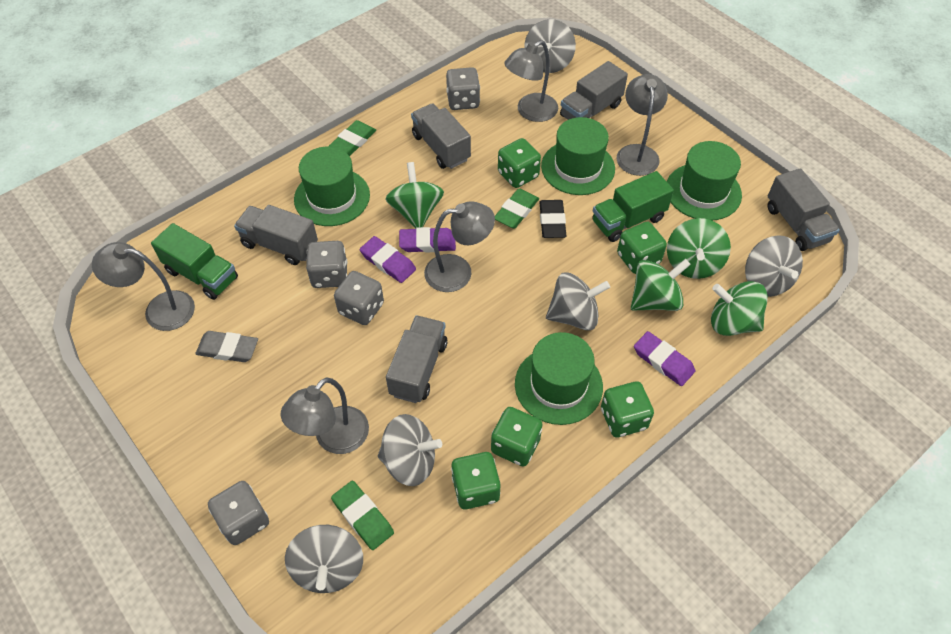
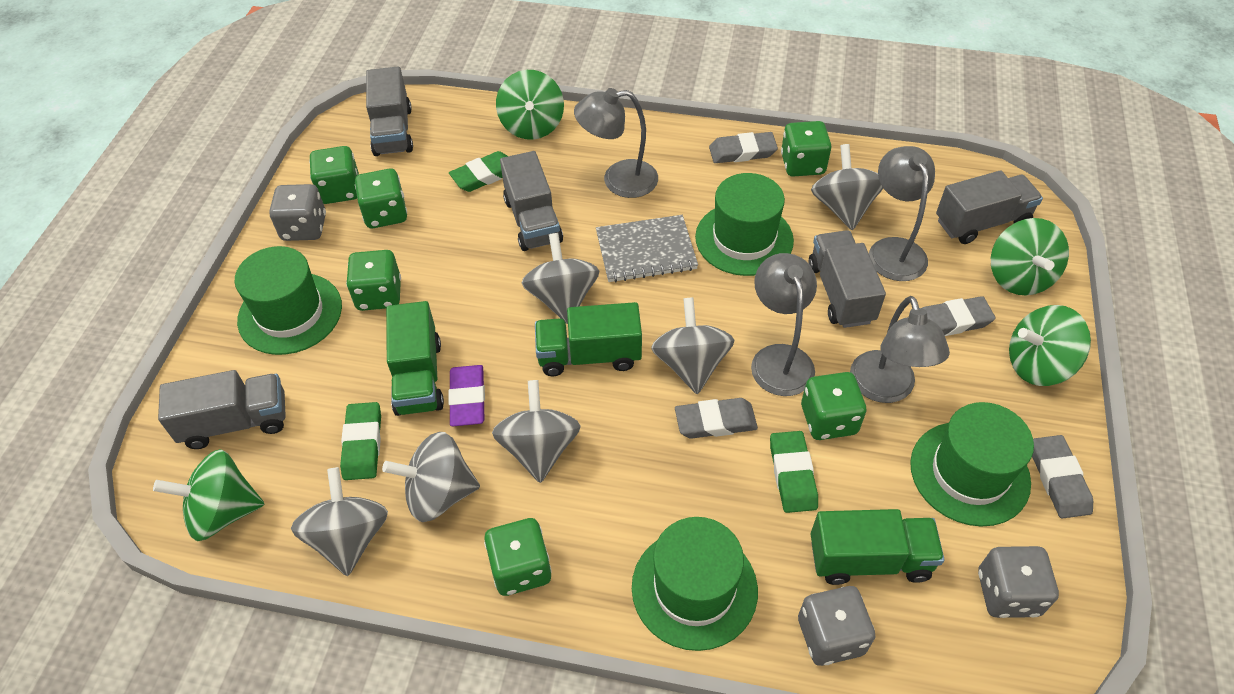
black eraser: [539,200,567,238] = 1 -> none = 0
green dice: [451,452,501,509] [491,407,543,467] [498,138,541,188] [601,381,654,438] [617,222,667,274] = 5 -> [309,146,359,204] [346,250,401,311] [355,169,407,228] [484,518,552,596] [781,121,831,177] [801,372,866,440] = 6
green truck: [151,223,238,300] [592,171,674,242] = 2 -> [386,301,444,416] [535,302,642,376] [811,509,945,585] = 3
grey dice: [208,481,269,545] [306,241,348,288] [334,271,384,325] [446,67,480,110] = 4 -> [269,184,326,241] [798,586,875,666] [978,546,1059,618] = 3
grey eraser: [195,331,258,362] = 1 -> [675,398,758,439] [709,132,778,163] [922,296,995,336] [1032,435,1093,519] = 4
grey lamp: [92,242,195,331] [281,377,369,454] [424,201,495,292] [504,40,558,122] [617,74,668,176] = 5 -> [574,88,658,198] [751,253,817,396] [850,296,950,403] [869,146,935,281] = 4
grey notebook: none = 0 -> [596,215,698,282] = 1
grey spinning top: [285,525,363,593] [378,414,442,486] [524,19,576,73] [546,272,610,330] [745,235,803,297] = 5 -> [291,467,388,576] [382,432,480,522] [492,380,581,483] [522,233,599,324] [651,297,734,394] [811,144,883,230] = 6
purple eraser: [360,236,416,283] [399,227,456,253] [634,331,695,386] = 3 -> [449,365,485,426] = 1

